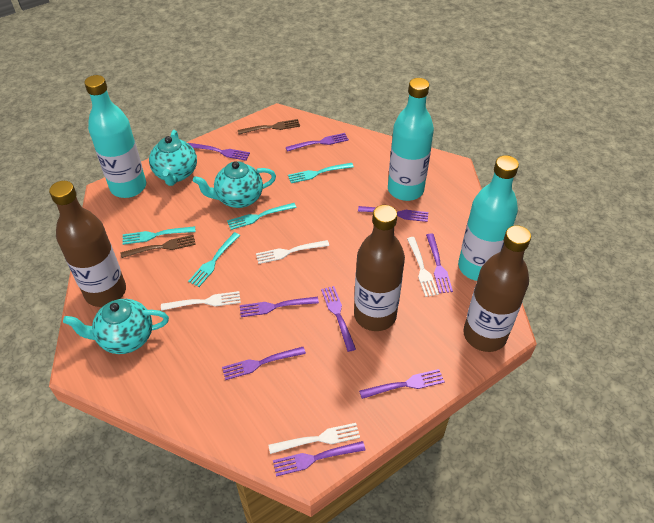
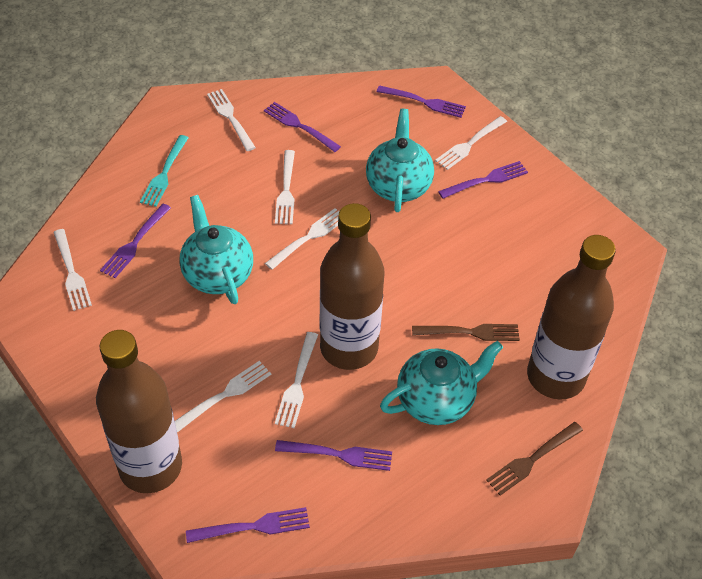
purple fork: [188,143,250,161] [222,347,306,380] [240,297,319,317] [273,441,365,477] [286,133,349,152] [321,286,356,352] [358,206,428,222] [359,369,445,399] [426,233,453,293] = 9 -> [100,204,171,278] [186,507,310,543] [264,102,341,152] [275,440,392,471] [377,85,466,118] [438,161,528,199] = 6
turquoise bottle: [84,75,146,198] [388,78,434,201] [458,155,519,281] = 3 -> none = 0
turquoise fork: [123,226,196,245] [188,232,240,287] [227,203,297,230] [288,163,354,183] = 4 -> [140,135,189,207] = 1
white fork: [161,291,241,311] [256,240,329,264] [268,423,360,454] [407,237,439,297] = 4 -> [53,229,92,311] [175,361,271,433] [207,89,256,151] [265,208,339,270] [275,150,295,224] [275,332,318,428] [435,116,507,170] = 7

